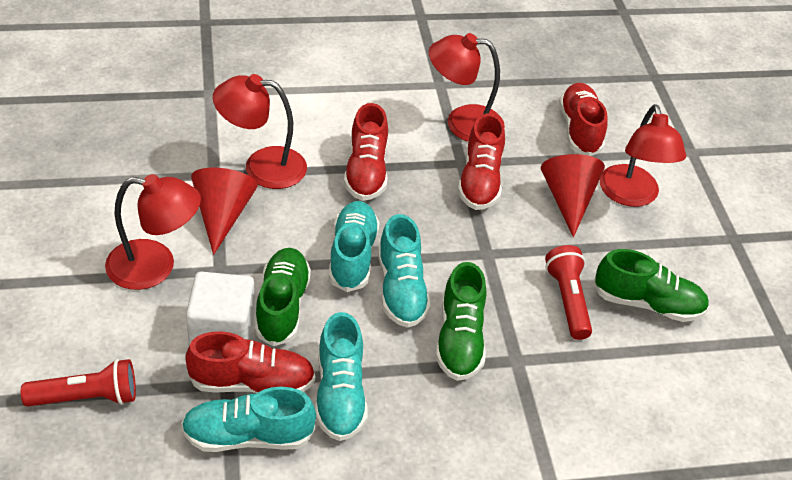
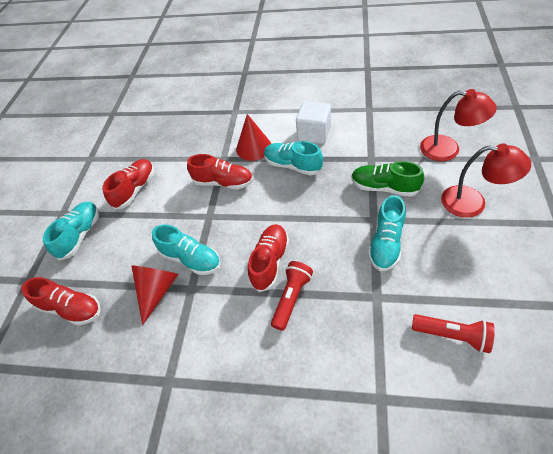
green shoe: [255,248,311,346] [436,262,486,381] [593,249,709,322] = 3 -> [351,161,424,197] = 1
red lamp: [105,174,201,290] [213,74,307,189] [429,33,505,142] [600,104,686,207] = 4 -> [420,89,497,161] [441,143,531,218] = 2

